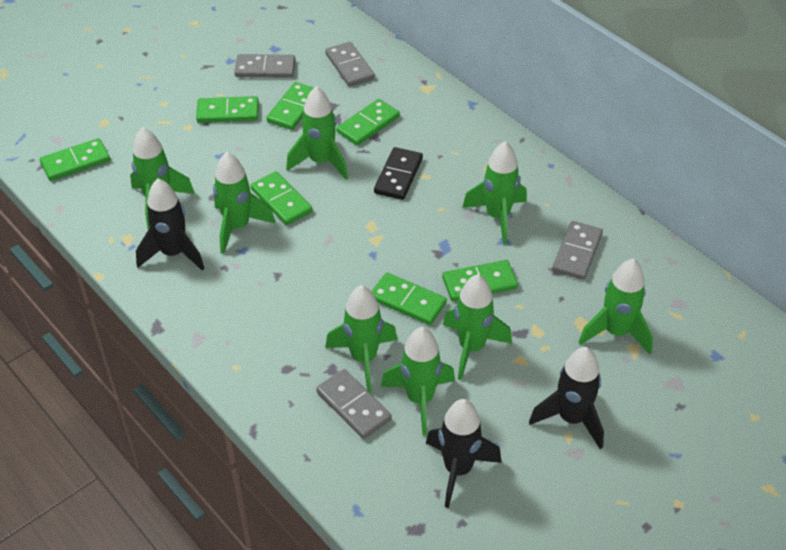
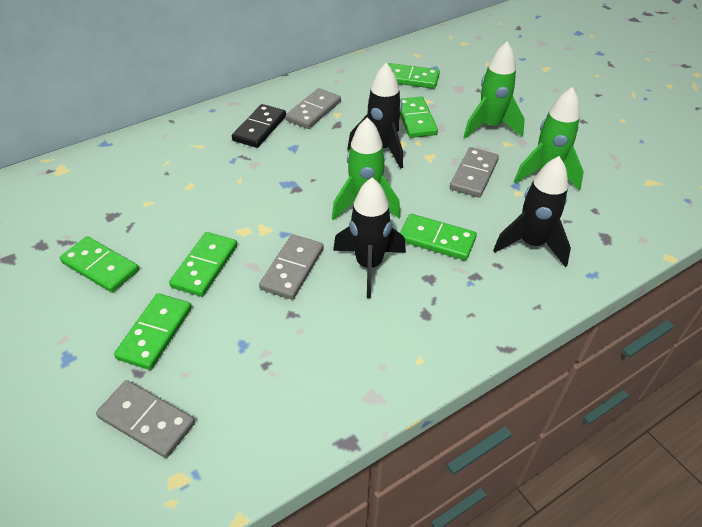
green domino: [40,138,110,181] [196,96,259,123] [251,171,313,225] [266,82,314,130] [336,99,400,146] [371,273,447,325] [442,260,518,302] = 7 -> [60,236,139,293] [114,293,192,370] [169,232,237,297] [387,63,440,89] [400,96,438,138] [400,214,477,260] = 6
green rocket: [130,127,195,229] [213,152,275,254] [286,86,348,179] [325,285,398,392] [381,327,455,436] [443,274,512,380] [462,141,527,244] [579,258,653,355] = 8 -> [332,117,401,221] [464,41,525,139] [514,87,584,190] = 3

